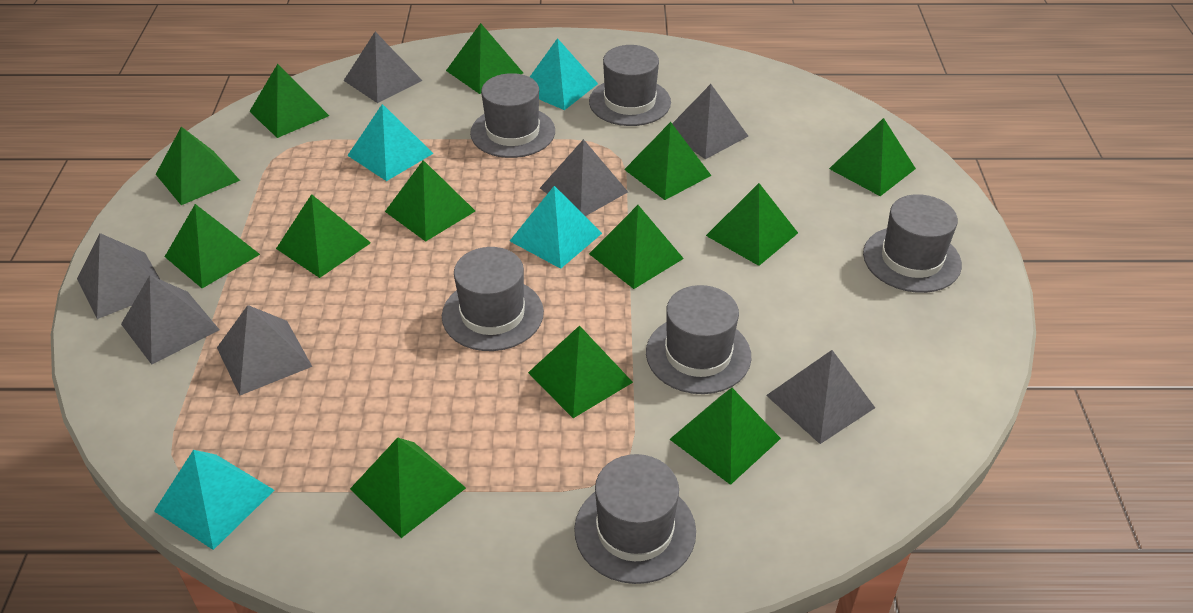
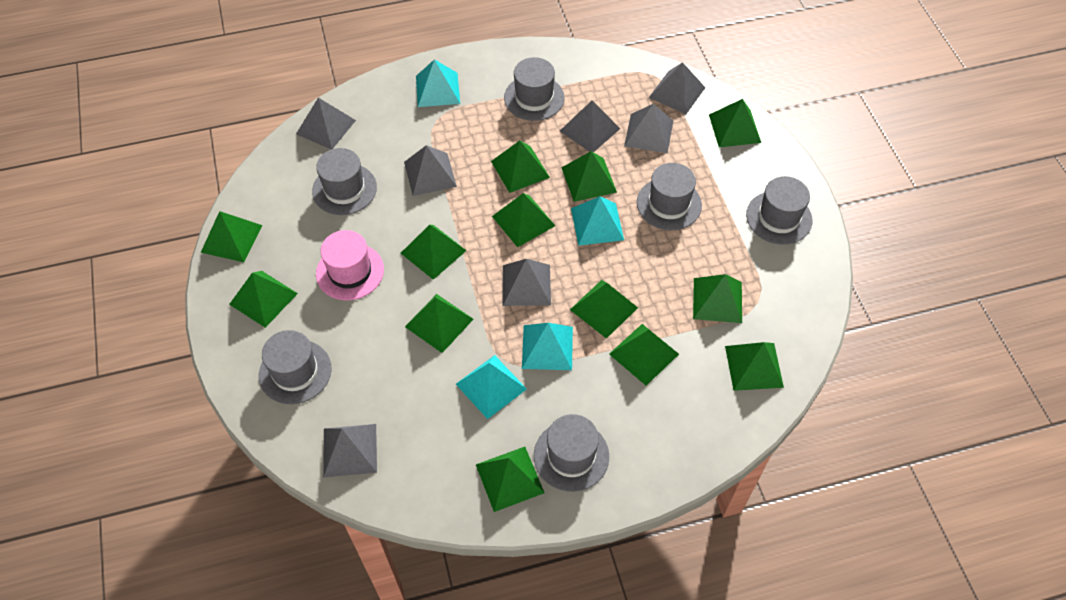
pink hat: none = 0 -> [316,230,384,301] = 1

